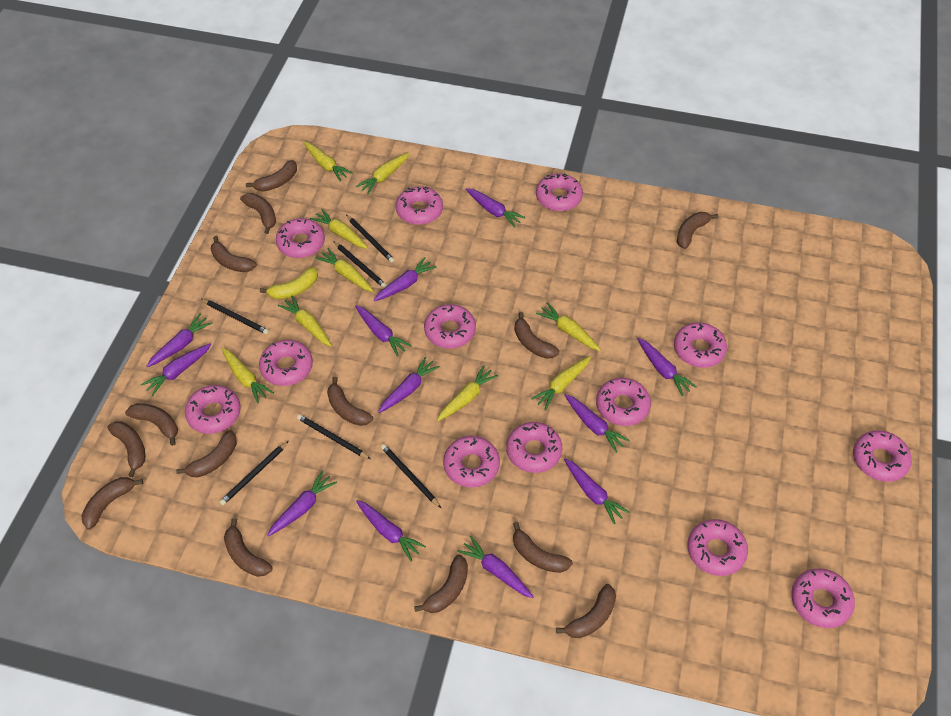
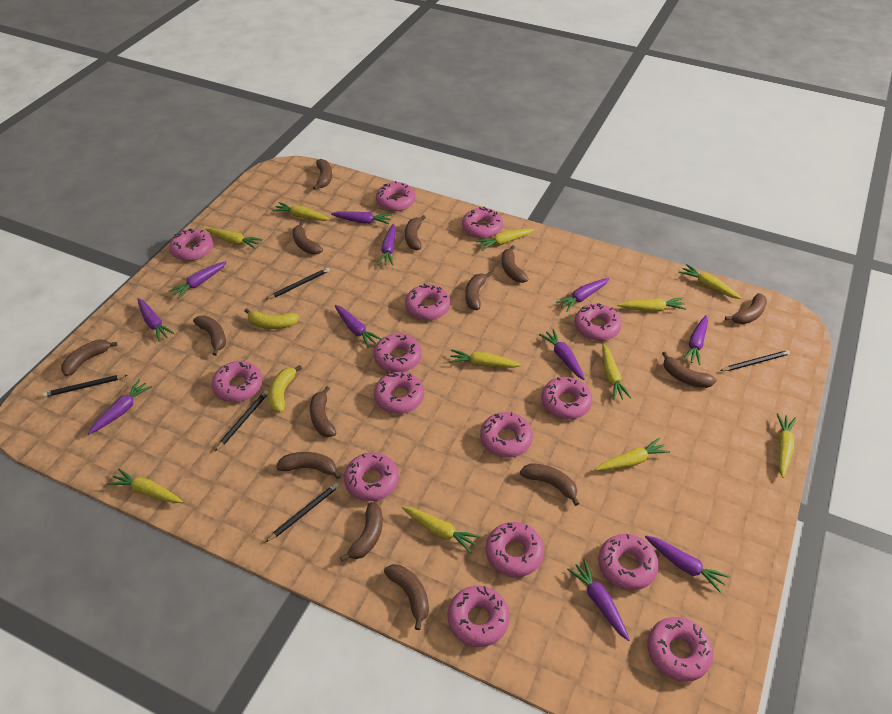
black pencil: [201,299,269,334] [219,441,289,505] [297,414,371,459] [333,241,387,288] [346,215,394,263] [381,444,441,508] = 6 -> [42,375,127,397] [215,390,269,451] [266,267,330,300] [266,483,339,542] [720,350,790,371] = 5
pink donut: [185,385,241,434] [259,340,313,386] [276,218,325,258] [396,186,443,225] [424,304,476,349] [443,436,500,488] [506,422,562,473] [536,173,583,211] [596,378,651,426] [674,322,727,368] [687,519,748,576] [791,568,855,628] [853,430,912,482] = 13 -> [169,228,213,261] [212,361,263,402] [344,452,399,501] [374,334,422,372] [374,372,424,414] [376,181,416,211] [405,283,450,320] [448,586,510,647] [462,207,503,239] [480,412,533,458] [485,522,544,577] [542,377,592,419] [574,303,622,341] [598,534,659,590] [647,617,713,682] = 15
purple carrot: [141,344,211,396] [147,314,213,367] [267,471,337,536] [355,305,412,357] [356,500,426,561] [373,257,437,301] [378,356,440,413] [457,536,533,598] [466,188,525,228] [564,394,630,453] [564,459,629,524] [638,338,697,396] = 12 -> [88,379,152,434] [138,298,175,341] [168,261,227,299] [331,211,391,224] [335,305,381,348] [377,224,396,266] [539,329,585,380] [556,278,609,312] [567,559,630,641] [645,535,730,593] [683,315,708,365] = 11
yellow banana: [260,267,318,299] = 1 -> [245,308,299,329] [269,365,302,413] = 2
yellow carrot: [222,348,274,403] [278,296,332,347] [303,142,353,182] [310,209,368,249] [315,248,373,292] [356,153,410,194] [437,365,498,421] [531,356,591,410] [536,303,601,351] = 9 -> [107,469,183,503] [205,228,263,249] [272,202,330,221] [402,507,480,553] [449,350,522,368] [476,229,534,251] [595,438,670,471] [602,344,631,400] [617,298,686,312] [679,264,741,299] [777,413,796,478] = 11

